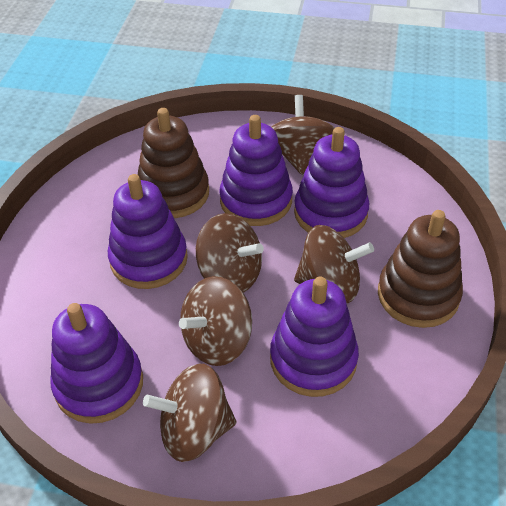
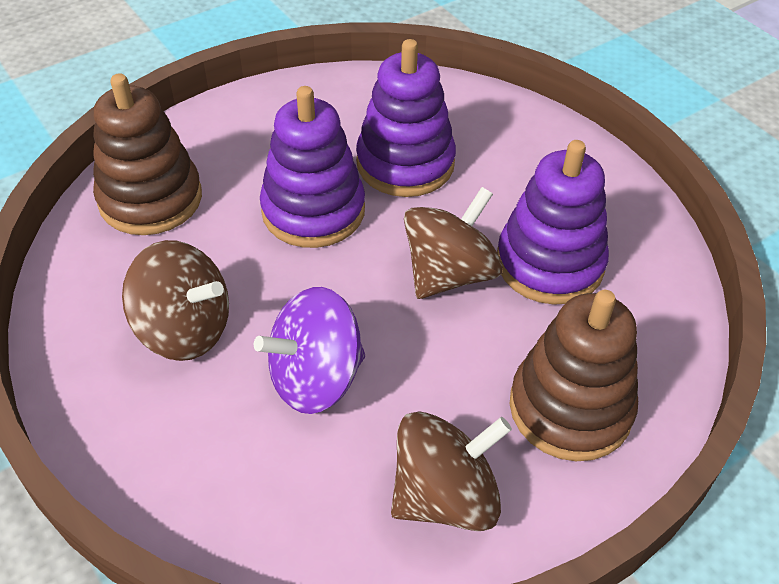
brown spinning top: [143,364,237,462] [179,276,252,366] [196,213,264,293] [271,95,334,175] [294,225,374,303] = 5 -> [122,240,229,361] [391,411,512,531] [404,187,503,299] = 3
purple spinning top: none = 0 -> [254,287,365,414] = 1
purple stacking toy: [50,303,143,424] [108,174,188,289] [219,115,293,226] [270,277,359,397] [294,127,369,238] = 5 -> [260,86,365,248] [356,39,456,197] [497,140,609,305] = 3

